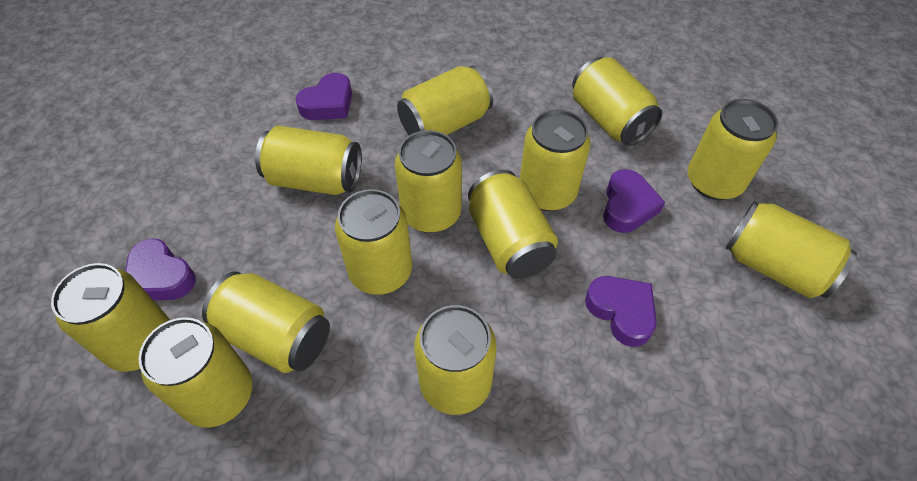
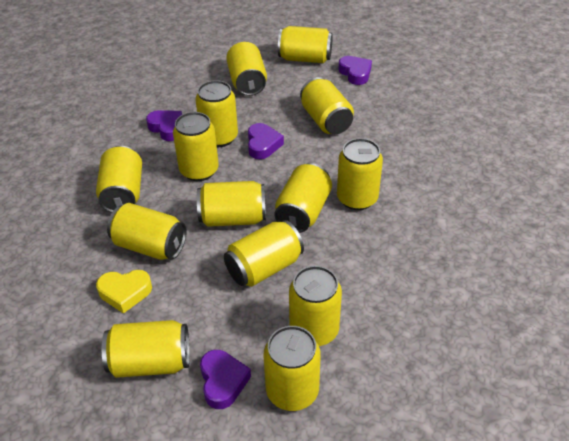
yellow can: [51,263,170,372] [138,317,253,428] [202,271,330,373] [255,126,362,195] [335,189,412,295] [395,130,462,233] [397,66,494,135] [414,305,496,415] [468,169,558,279] [520,109,591,211] [572,57,663,146] [688,99,778,200] [725,201,857,298] = 13 -> [96,146,142,213] [102,320,190,378] [107,203,187,260] [173,112,219,181] [195,80,238,147] [197,181,266,227] [224,220,304,287] [226,42,267,96] [264,326,321,411] [274,163,332,233] [278,26,333,63] [289,266,342,346] [300,77,354,134] [337,138,383,210] = 14
yellow heart: none = 0 -> [96,270,152,314] = 1

